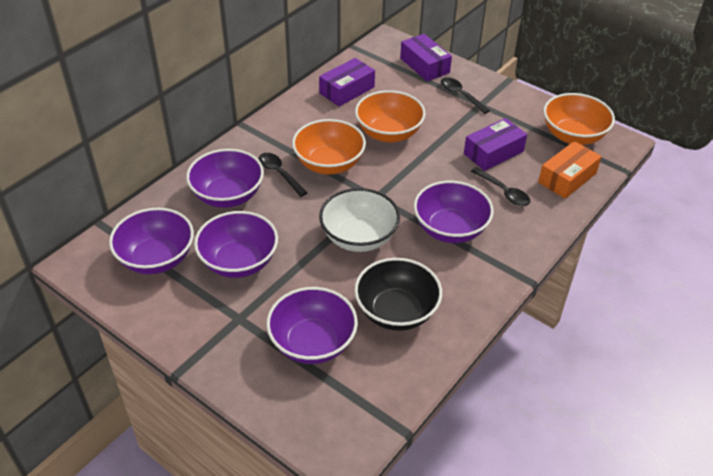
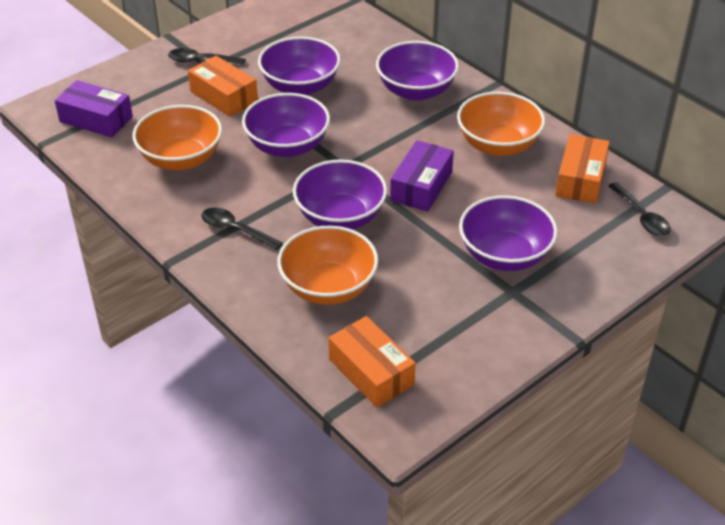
black bowl: [354,258,442,331] = 1 -> none = 0
orange box: [538,141,602,199] = 1 -> [188,56,258,117] [328,316,416,408] [555,134,610,204] = 3
purple box: [319,58,375,107] [400,34,452,81] [464,118,527,171] = 3 -> [55,80,133,138] [390,140,454,212] = 2
white bowl: [319,188,400,252] = 1 -> none = 0

